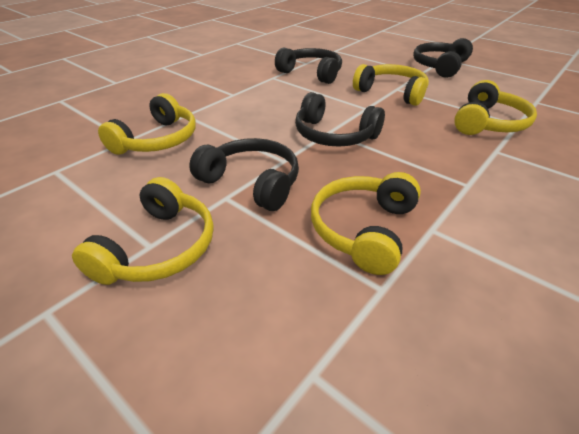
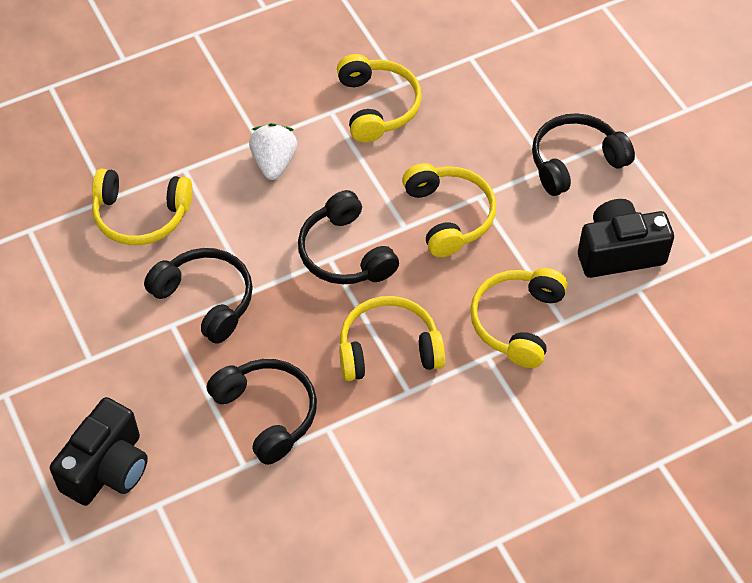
black camera: none = 0 -> [50,397,148,506] [578,199,674,278] = 2
white strawberry: none = 0 -> [249,123,297,180] = 1

